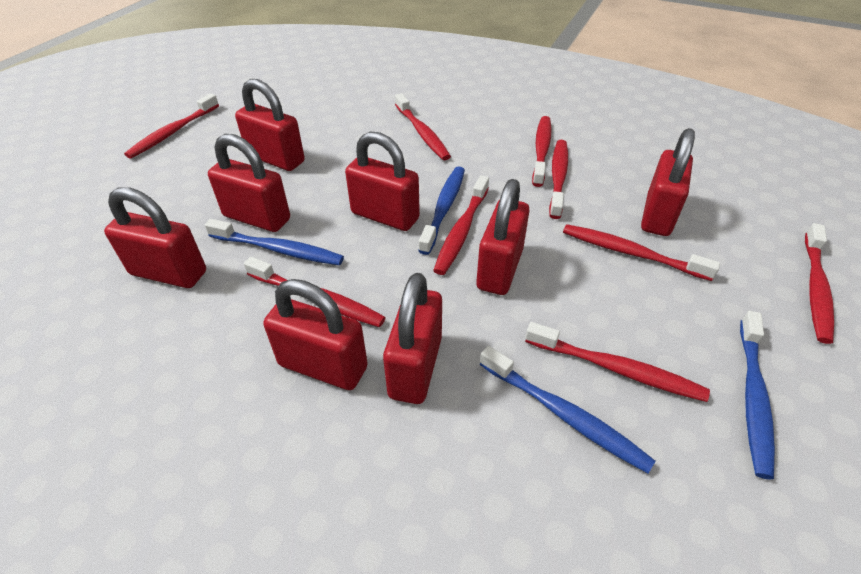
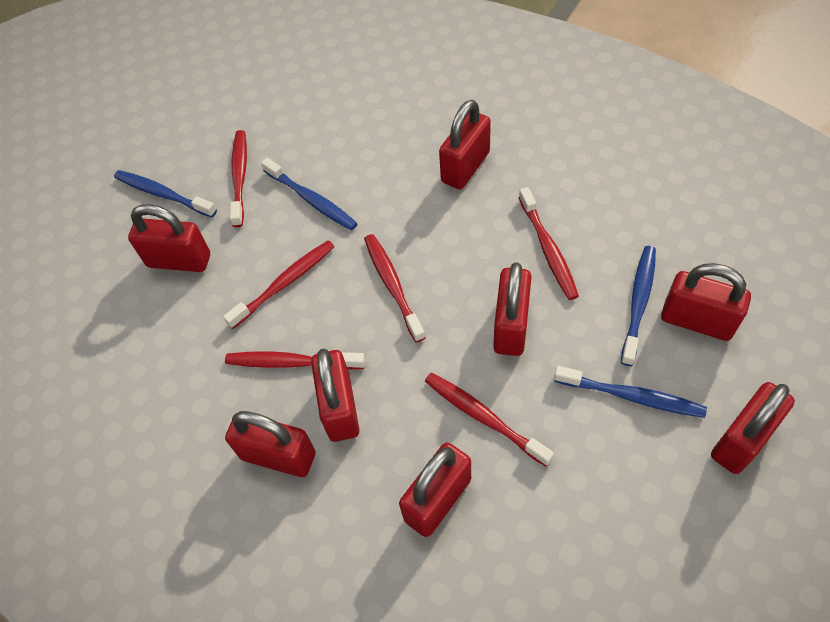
red toothbrush: [124,93,219,158] [244,257,386,327] [395,93,451,160] [433,175,489,275] [525,322,710,402] [532,116,551,187] [549,140,568,219] [563,224,720,281] [805,223,834,344] = 9 -> [223,240,335,329] [225,351,365,370] [230,130,247,227] [364,234,426,342] [425,373,554,466] [519,187,579,300] = 6

